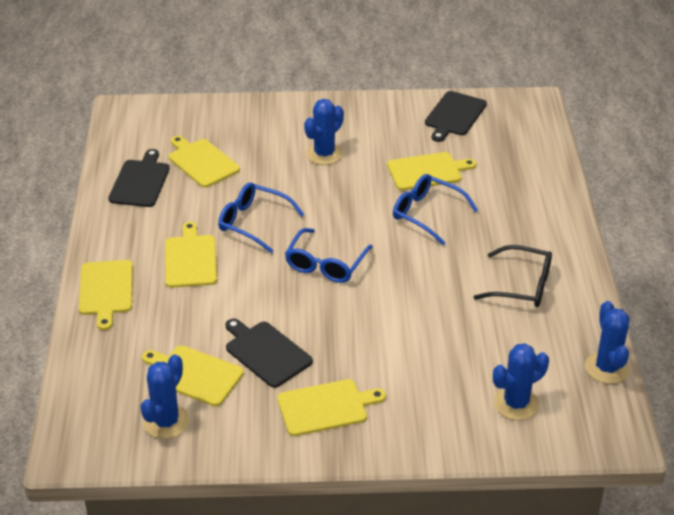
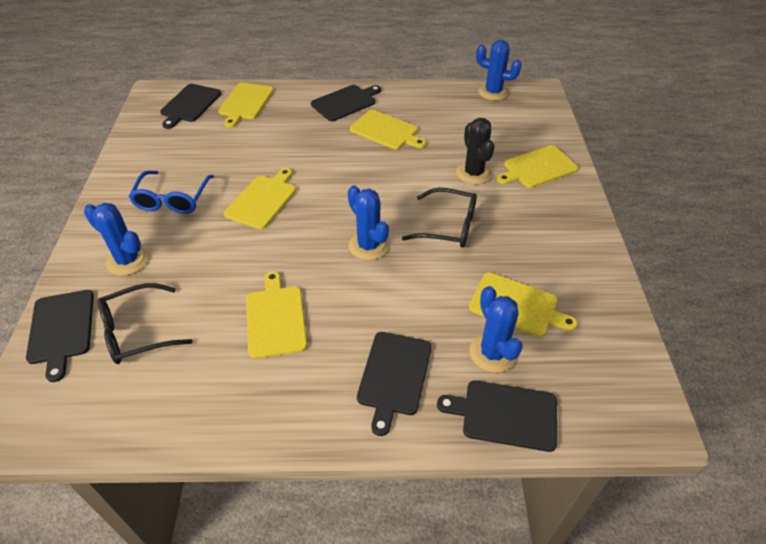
black cactus: none = 0 -> [456,118,494,185] = 1
black cutting board: [108,149,170,207] [225,319,313,388] [425,91,487,142] = 3 -> [26,290,94,382] [160,84,222,129] [311,85,381,121] [357,332,432,436] [437,381,557,452] = 5
black glasses: [474,245,552,307] = 1 -> [98,283,193,364] [402,188,477,248] = 2
blue glasses: [218,183,305,253] [285,228,373,283] [393,174,478,245] = 3 -> [129,171,214,214] = 1

